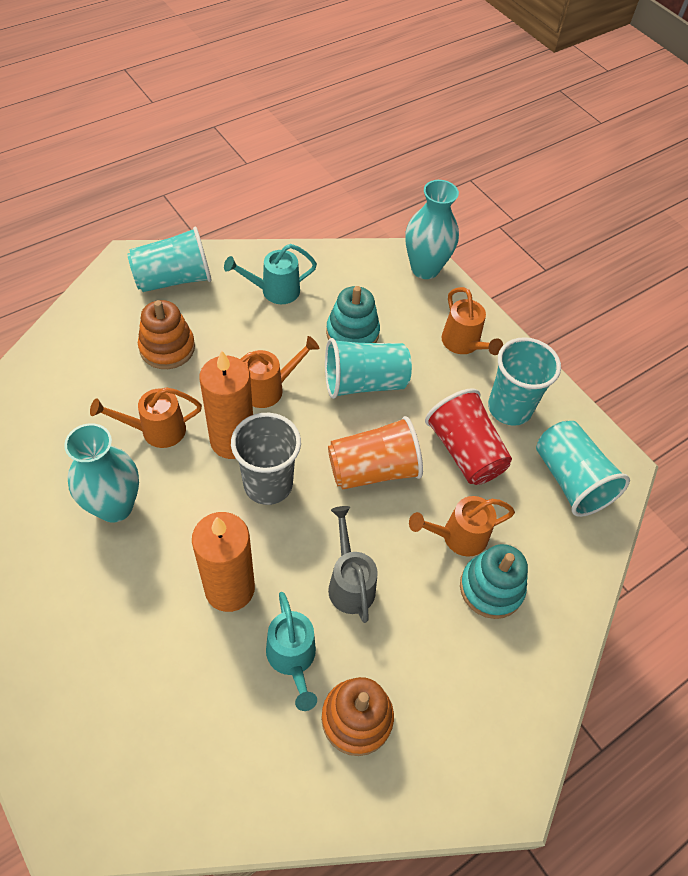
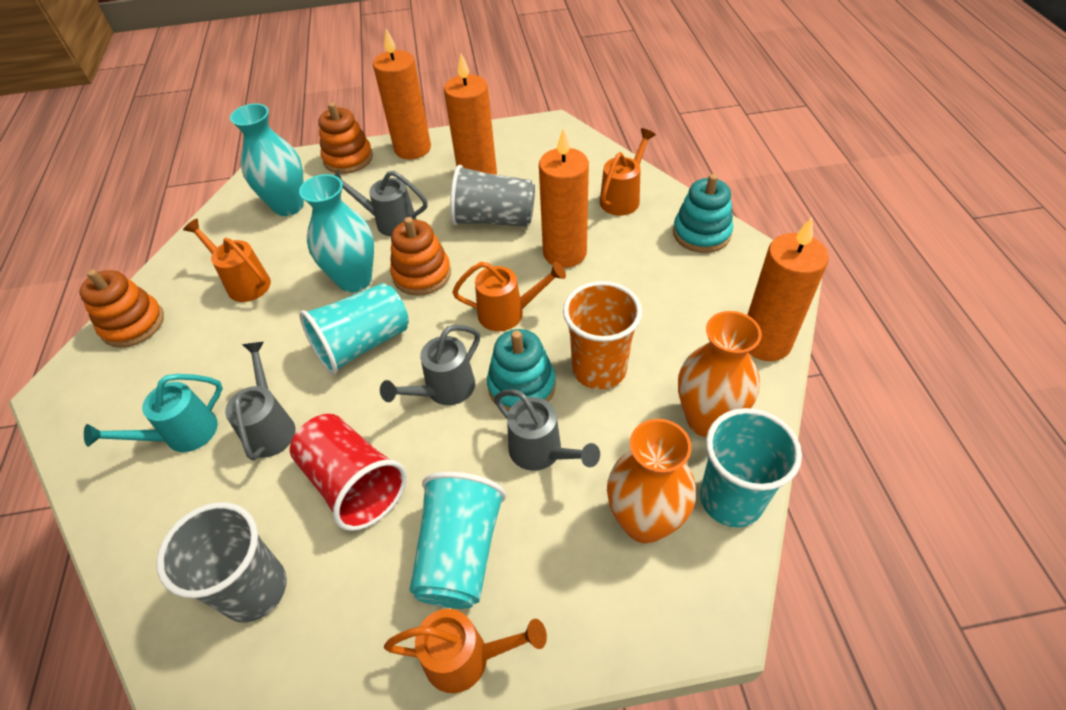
grey cup: [231,413,301,505] = 1 -> [156,502,287,622] [450,165,535,227] = 2
grey watering can: [328,506,378,623] = 1 -> [225,342,296,461] [334,171,427,236] [380,325,480,405] [494,389,600,471] = 4
orange candle: [192,512,255,612] [199,350,253,459] = 2 -> [373,29,431,159] [444,53,497,175] [539,128,589,268] [748,217,829,361] = 4
orange stacking toy: [138,300,195,369] [321,677,394,756] = 2 -> [80,269,164,348] [318,102,373,174] [390,217,451,296] = 3
orange vase: none = 0 -> [607,419,696,543] [678,311,762,437] = 2
turquoise cup: [127,227,212,292] [325,338,412,399] [488,337,561,426] [536,421,630,517] = 4 -> [299,283,409,375] [409,472,506,609] [700,408,802,527] = 3
turquoise watering can: [224,244,317,304] [266,592,317,711] = 2 -> [84,374,223,452] = 1

